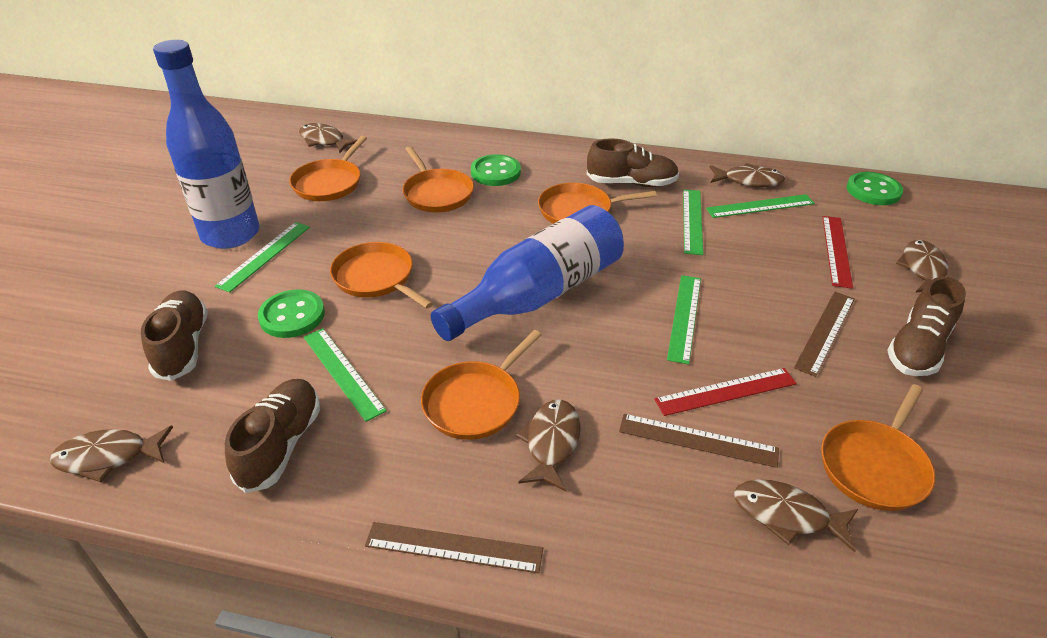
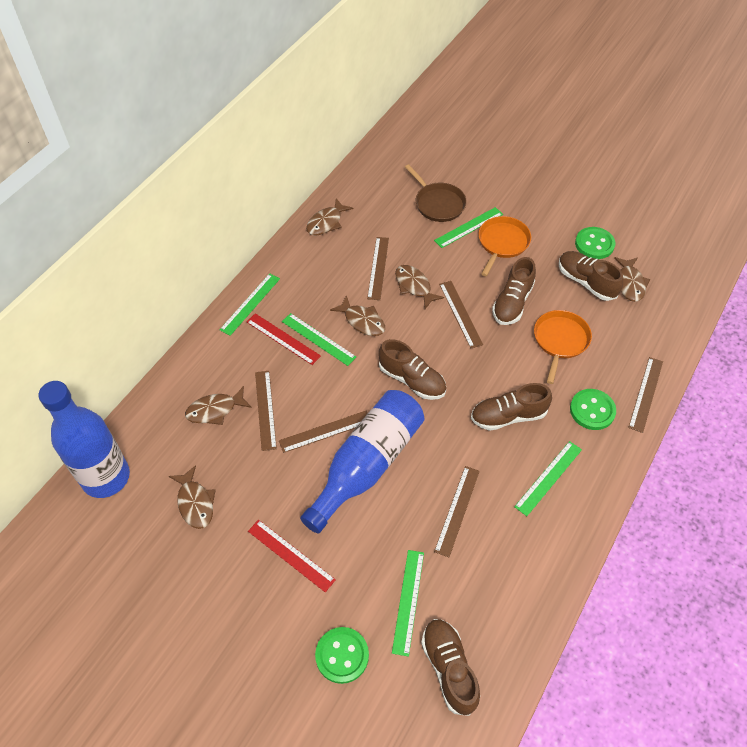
brown pan: none = 0 -> [405,164,467,222] = 1
brown ruler: [365,522,543,573] [619,414,779,468] [794,292,855,377] = 3 -> [255,371,277,451] [279,411,368,453] [367,237,389,300] [434,466,480,557] [439,281,483,348] [628,357,663,433] = 6
brown shoe: [141,290,208,381] [225,379,320,493] [587,139,679,187] [887,276,966,376] = 4 -> [379,339,446,400] [421,619,480,716] [471,383,552,431] [492,257,536,325] [559,251,623,301] = 5
orange pan: [289,136,367,201] [330,242,433,309] [403,146,474,212] [421,330,542,440] [538,183,657,224] [821,384,935,511] = 6 -> [479,216,531,276] [534,310,592,384] = 2

